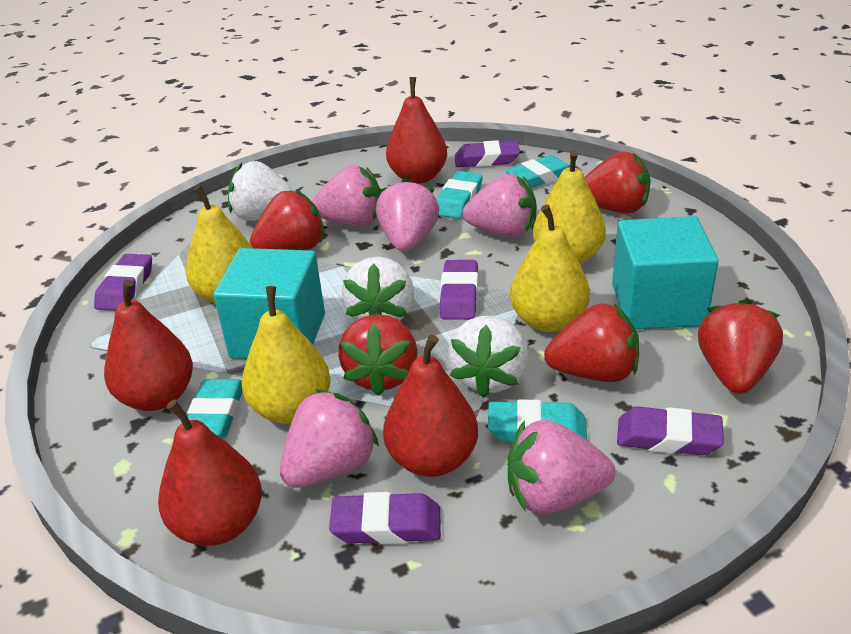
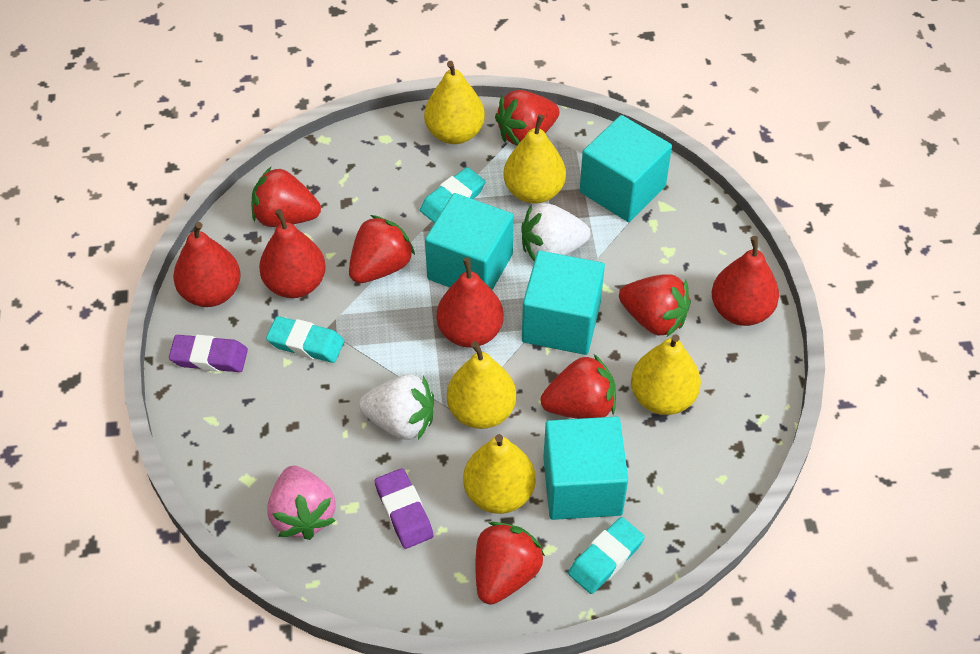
pink strawberry: [280,389,379,488] [312,166,381,227] [376,178,439,251] [462,174,536,238] [508,420,615,515] = 5 -> [267,466,336,540] = 1
purple eraser: [94,254,152,311] [329,492,441,544] [440,260,478,320] [455,140,520,167] [617,407,724,455] = 5 -> [169,335,248,372] [375,468,433,549] = 2
red strawberry: [250,189,325,250] [338,314,418,396] [544,303,639,382] [585,151,651,214] [698,299,783,394] = 5 -> [251,167,321,227] [349,215,415,283] [475,522,545,605] [495,90,560,146] [540,354,616,419] [619,274,691,337] = 6
turquoise cube: [213,248,325,359] [612,216,719,329] = 2 -> [425,193,514,290] [522,251,605,355] [543,417,628,520] [580,115,672,222] = 4
turquoise eraser: [187,379,243,438] [436,171,482,219] [488,399,587,442] [506,155,570,188] = 4 -> [266,316,344,363] [420,167,485,223] [568,517,645,594] = 3
white strawberry: [228,161,294,221] [342,257,414,321] [448,316,528,398] = 3 -> [359,374,434,440] [521,203,590,261] = 2
yellow pear: [186,185,253,303] [242,286,331,424] [510,204,590,332] [533,150,606,264] = 4 -> [424,61,485,144] [447,341,516,429] [463,434,536,514] [504,114,566,204] [631,334,701,415] = 5

